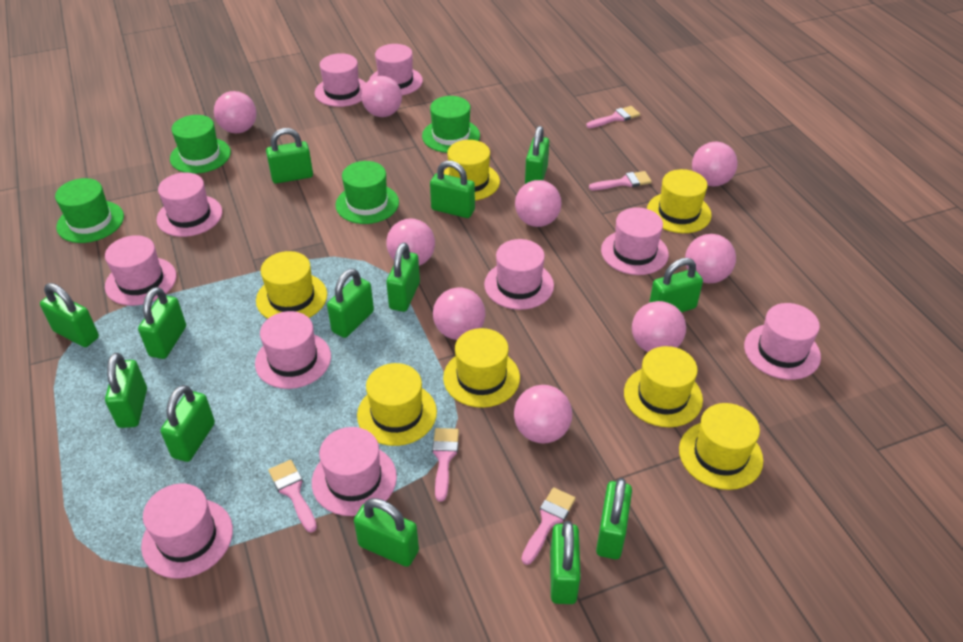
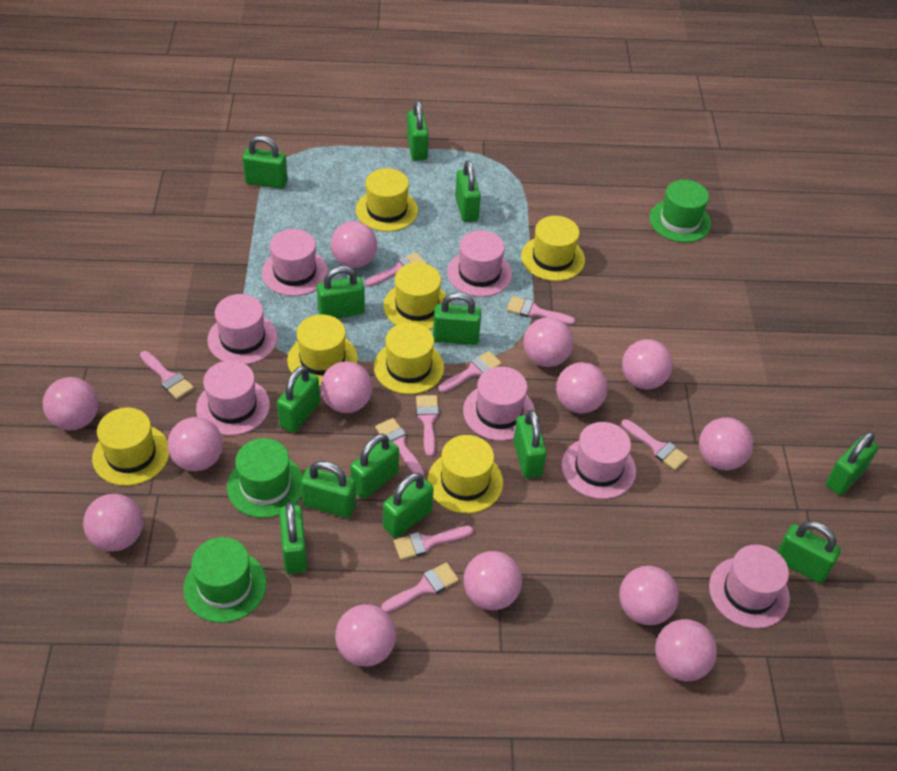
green hat: [55,178,124,243] [170,115,231,174] [335,161,399,224] [422,96,480,153] = 4 -> [183,537,267,623] [227,438,303,518] [649,180,711,242] = 3
pink ball: [214,91,256,133] [361,76,402,117] [386,218,435,266] [433,288,485,340] [514,385,572,444] [515,180,562,227] [632,301,686,352] [685,234,736,283] [692,142,738,186] = 9 -> [43,377,98,430] [83,494,143,551] [167,417,223,471] [320,361,373,413] [331,221,377,268] [335,604,396,667] [464,551,522,610] [523,317,573,367] [556,362,608,414] [619,566,679,625] [622,339,673,390] [655,619,717,681] [699,417,753,470] = 13
pink brush: [268,460,317,532] [432,428,459,502] [521,487,576,565] [586,106,640,128] [589,171,652,190] = 5 -> [140,351,194,399] [365,252,427,287] [375,418,424,476] [381,562,459,613] [394,526,473,560] [416,395,439,457] [439,351,502,393] [507,296,575,325] [622,419,688,470] = 9
pink hat: [105,235,176,306] [141,483,233,578] [157,172,222,237] [255,311,331,389] [312,427,397,516] [315,53,366,107] [369,44,423,95] [484,239,554,310] [601,207,669,275] [744,303,821,380] = 10 -> [196,360,270,436] [207,294,278,365] [262,229,328,296] [447,230,512,297] [463,366,535,441] [562,422,636,499] [709,544,790,629] = 7

